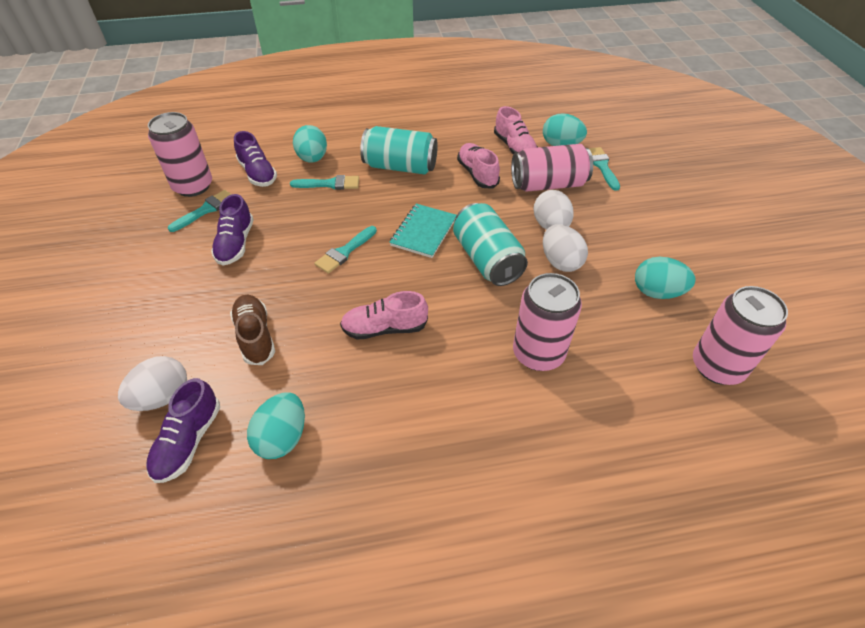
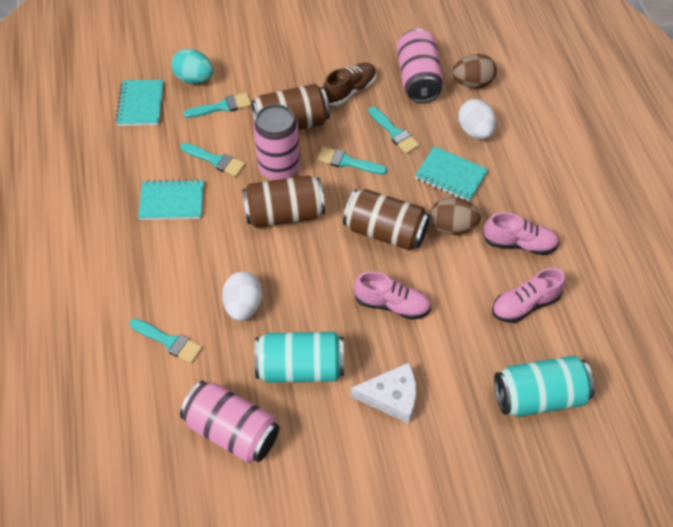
brown can: none = 0 -> [242,175,325,228] [251,84,330,130] [343,189,430,251] = 3
brown egg: none = 0 -> [430,197,481,235] [452,54,497,88] = 2
pink can: [148,112,212,197] [511,144,593,192] [513,273,582,371] [693,286,788,385] = 4 -> [180,381,279,463] [253,104,300,180] [397,29,443,103] = 3
purple shoe: [146,378,220,483] [211,194,254,266] [234,131,277,187] = 3 -> none = 0
turquoise brush: [168,190,232,232] [290,175,359,190] [314,226,377,274] [589,147,620,191] = 4 -> [129,318,202,363] [180,143,245,177] [183,93,251,118] [317,147,387,175] [368,107,420,154] = 5
turquoise egg: [247,393,305,459] [293,125,327,163] [543,113,587,146] [635,257,695,299] = 4 -> [171,49,213,84] = 1
turquoise notebook: [389,204,457,258] = 1 -> [116,80,164,126] [138,179,204,220] [415,146,489,202] = 3
white cheese: none = 0 -> [351,363,416,424] = 1
white egg: [118,356,187,411] [534,190,574,230] [543,224,588,272] = 3 -> [222,271,263,321] [458,99,496,139] = 2

